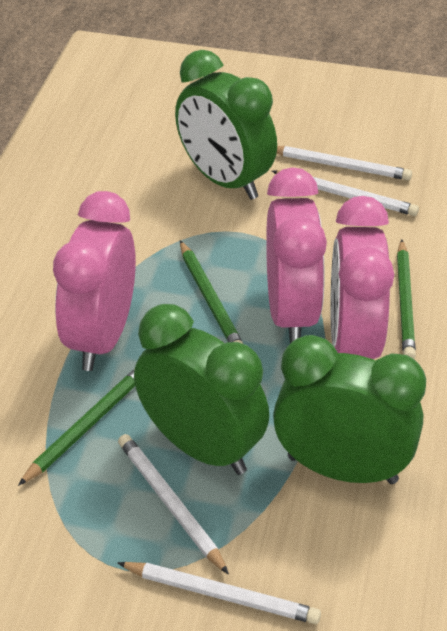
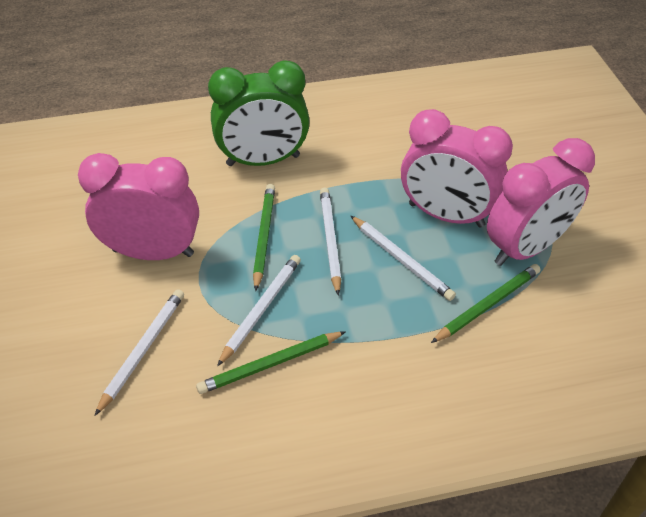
green clock: [134,304,269,475] [175,50,277,200] [273,335,426,484] = 3 -> [208,60,310,166] = 1

